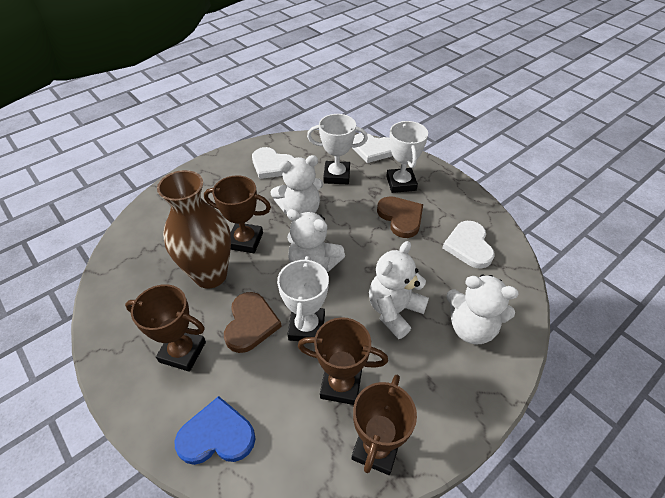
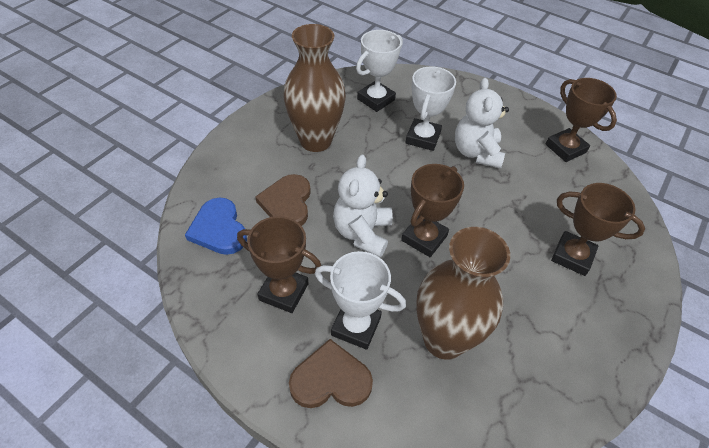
brown vase: [157,170,231,289] = 1 -> [283,24,346,152] [416,227,510,360] = 2
white heart: [252,147,295,179] [353,133,393,163] [442,221,495,269] = 3 -> none = 0
white teddy bear: [270,155,323,215] [287,209,345,273] [369,241,429,339] [446,274,519,345] = 4 -> [333,155,393,257] [455,78,509,168] = 2

